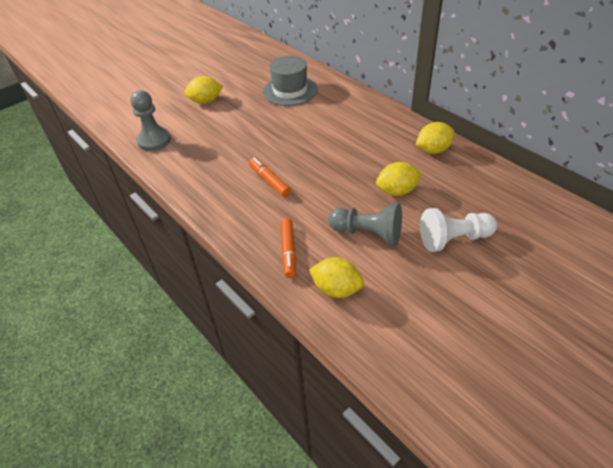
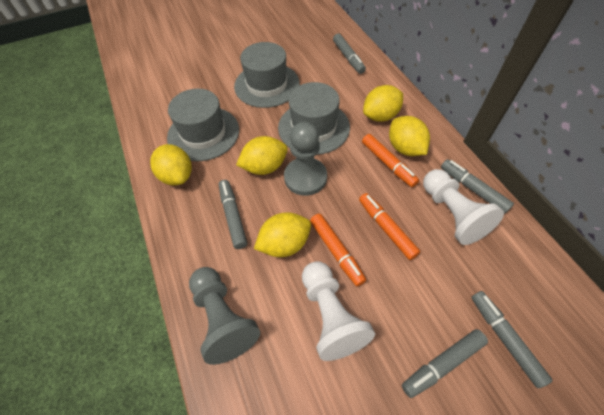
grey hat: [263,56,318,106] = 1 -> [167,89,239,161] [234,42,300,108] [278,82,350,155] = 3
grey marker: none = 0 -> [219,180,247,249] [333,34,366,74] [402,329,488,398] [441,159,514,214] [471,291,553,388] = 5
orange marker: [249,158,291,197] [281,218,296,278] = 2 -> [310,214,366,286] [359,193,420,260] [362,134,419,187] = 3
white pawn: [420,208,497,252] = 1 -> [302,261,375,361] [423,169,504,245] = 2
yellow lemon: [185,76,223,104] [309,257,364,298] [376,162,422,196] [416,122,455,154] = 4 -> [150,144,192,185] [236,136,288,175] [254,212,311,257] [363,85,403,122] [389,116,430,156] = 5

